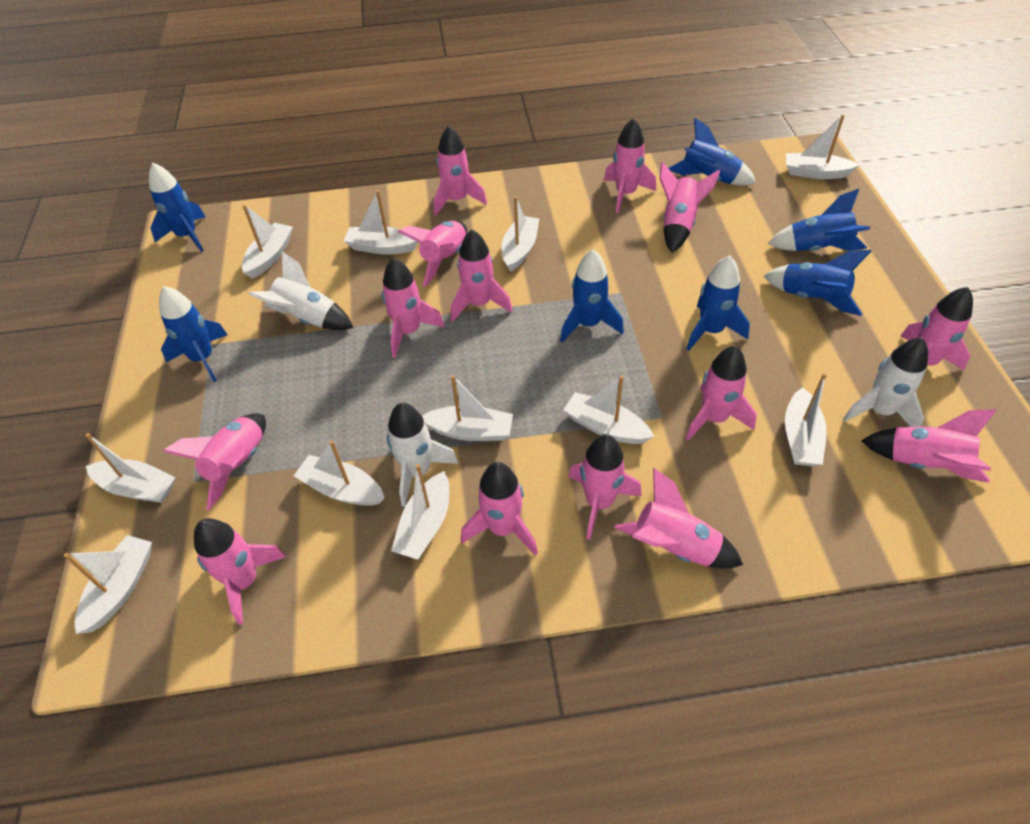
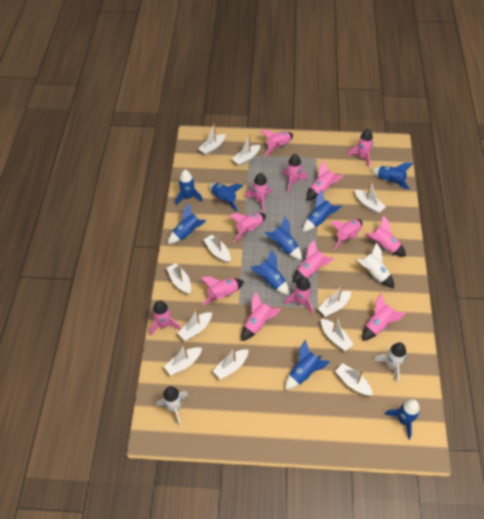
blue rocket: [149,163,205,252] [159,286,227,382] [560,249,624,343] [668,118,756,186] [687,256,750,351] [764,250,871,316] [768,189,870,251] = 7 -> [168,203,206,244] [176,170,203,206] [210,183,243,212] [250,249,289,295] [264,216,302,260] [285,340,330,390] [303,190,342,232] [371,162,414,190] [384,399,420,440] = 9

